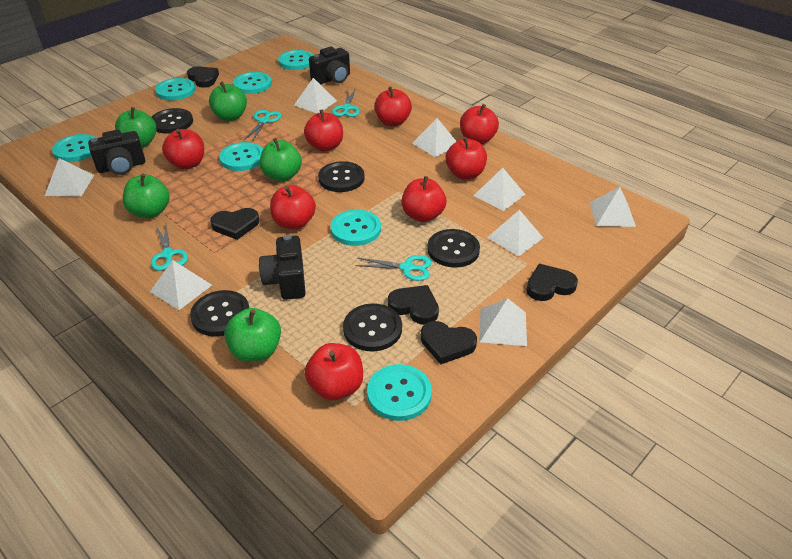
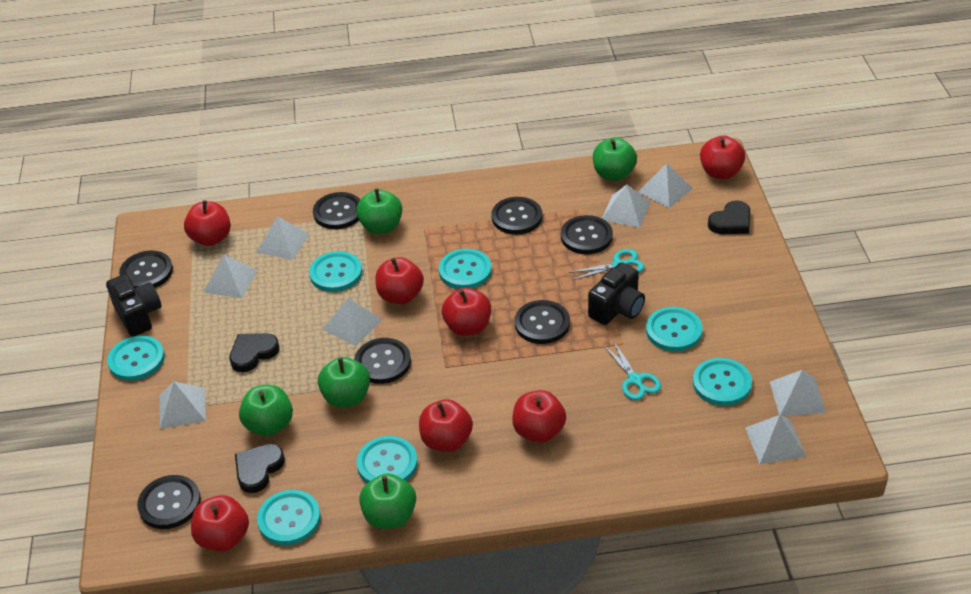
black button: [151,108,193,134] [190,290,249,336] [318,161,365,192] [343,303,402,351] [427,229,480,268] = 5 -> [119,251,173,288] [137,475,201,529] [313,192,360,229] [354,338,411,384] [491,197,542,234] [515,300,570,344] [561,215,613,254] = 7
black camera: [88,130,145,175] [259,234,306,300] [309,47,350,84] = 3 -> [106,274,161,337] [588,262,645,325] = 2
black heart: [187,66,219,88] [210,208,260,240] [388,285,439,325] [421,321,477,364] [526,264,578,301] = 5 -> [229,333,279,372] [235,444,285,493] [708,200,750,234] = 3
red apple: [162,129,204,169] [270,185,316,229] [304,109,343,151] [305,343,363,400] [374,86,412,126] [401,176,446,222] [446,137,487,179] [460,104,499,144] = 8 -> [184,200,231,246] [191,495,249,552] [375,257,424,304] [419,399,473,452] [442,288,491,336] [512,390,566,443] [700,135,745,179] = 7
turquoise scissors: [151,225,188,271] [244,110,281,142] [332,88,360,117] [355,255,432,281] = 4 -> [569,249,644,281] [603,341,661,400] = 2

